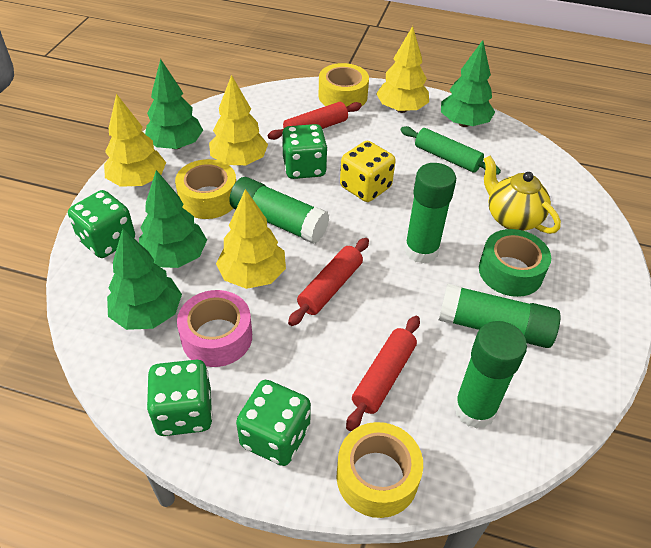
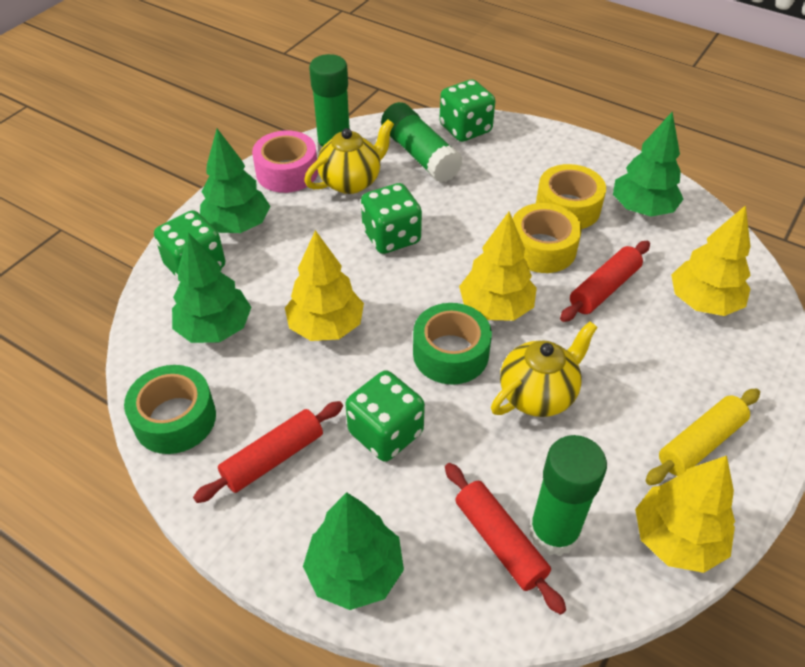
green glue stick: [229,177,329,244] [404,163,456,263] [439,284,561,348] [454,321,527,429] = 4 -> [309,54,350,152] [381,102,463,183] [529,435,607,556] = 3
green rolling pin: [400,126,501,175] = 1 -> none = 0
green tape: [479,229,551,297] = 1 -> [124,365,216,454] [413,303,492,385] = 2
yellow dice: [340,141,396,202] = 1 -> none = 0
yellow rolling pin: none = 0 -> [646,388,760,485] = 1
yellow tape: [175,159,236,219] [318,63,369,107] [337,422,423,518] = 3 -> [513,203,582,273] [536,164,606,229] = 2
yellow teapot: [484,156,561,234] = 1 -> [304,119,394,194] [491,321,598,417] = 2

